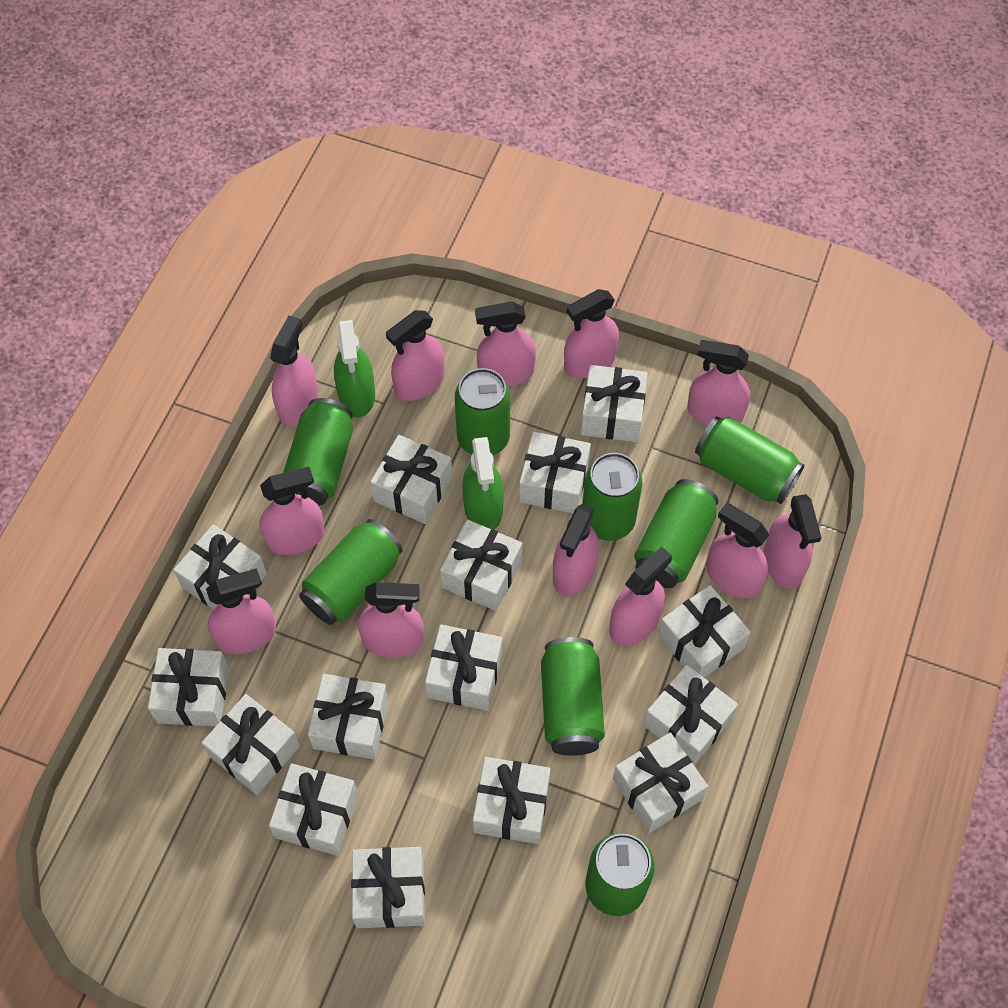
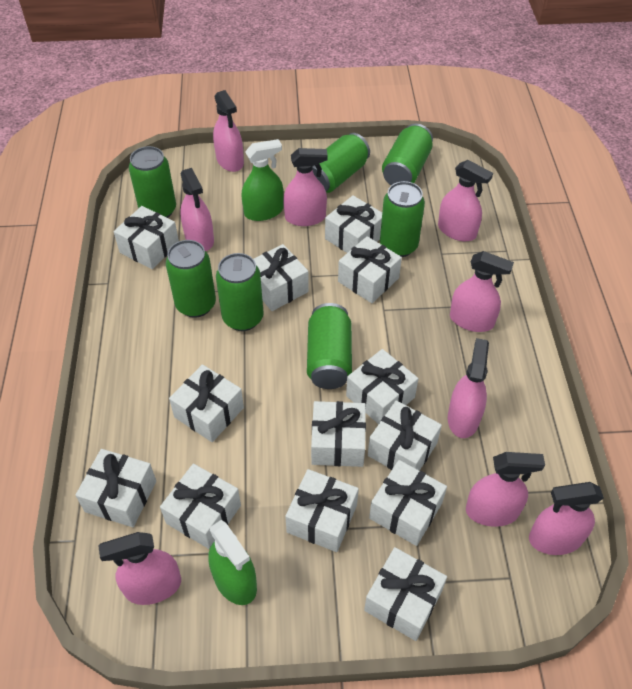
green can: [283,398,353,506] [299,519,403,625] [455,368,510,455] [541,637,605,756] [582,453,642,541] [585,833,655,916] [634,479,718,588] [695,417,804,504] = 8 -> [129,146,176,218] [166,240,216,318] [216,253,264,331] [307,303,352,389] [312,133,370,193] [380,181,425,257] [382,124,433,185] = 7
pink spray bottle: [206,568,276,654] [260,467,325,555] [270,315,318,426] [358,582,424,658] [386,310,445,401] [475,301,536,387] [553,504,599,597] [564,289,619,379] [609,547,672,646] [687,340,750,425] [706,503,769,599] [763,494,822,589] = 12 -> [98,532,181,605] [180,168,214,251] [213,90,244,172] [283,148,328,226] [438,160,493,241] [448,338,489,438] [450,251,514,332] [466,452,545,527] [529,482,604,555] = 9
white gift: [148,648,229,727] [173,524,267,609] [202,694,300,795] [269,763,358,856] [308,674,389,760] [351,847,425,928] [370,435,452,524] [425,624,502,711] [440,520,522,611] [473,757,551,844] [519,432,591,513] [581,365,648,442] [613,732,708,833] [643,665,738,765] [658,585,751,677] = 15 -> [75,449,156,527] [114,206,179,269] [160,464,241,549] [169,364,244,442] [254,244,309,311] [285,469,359,552] [311,401,366,467] [325,196,382,253] [338,236,402,303] [346,349,418,424] [364,547,447,641] [368,400,442,471] [369,460,447,546] = 13

